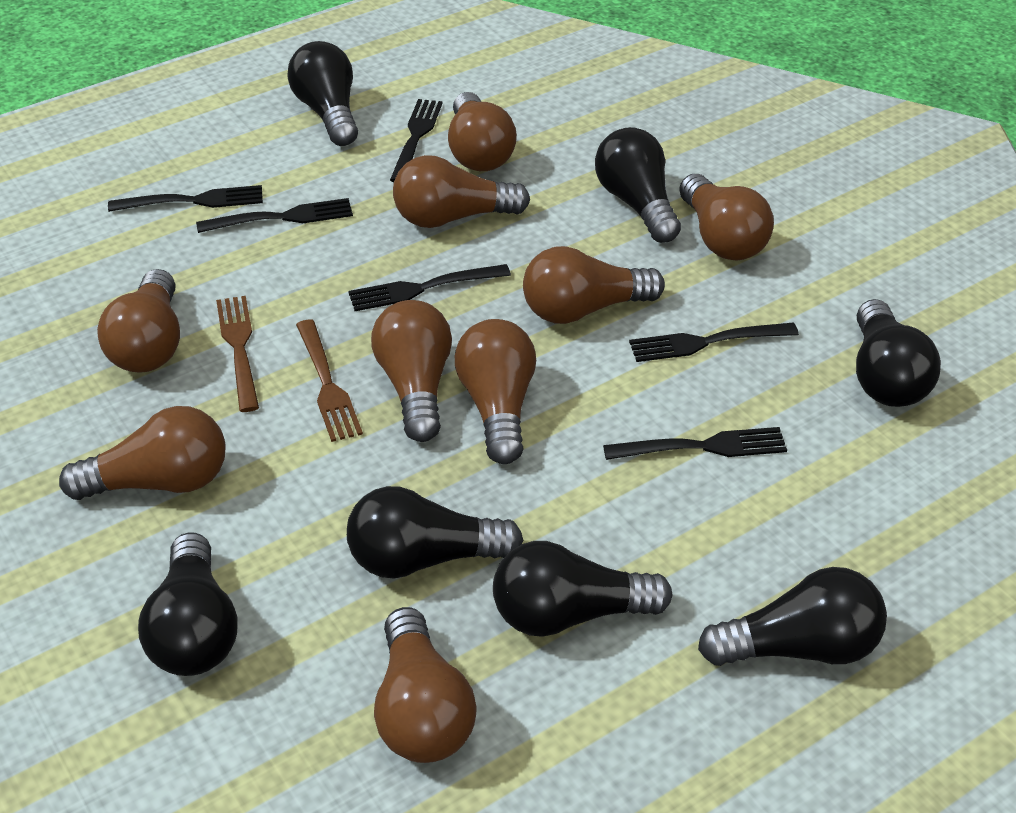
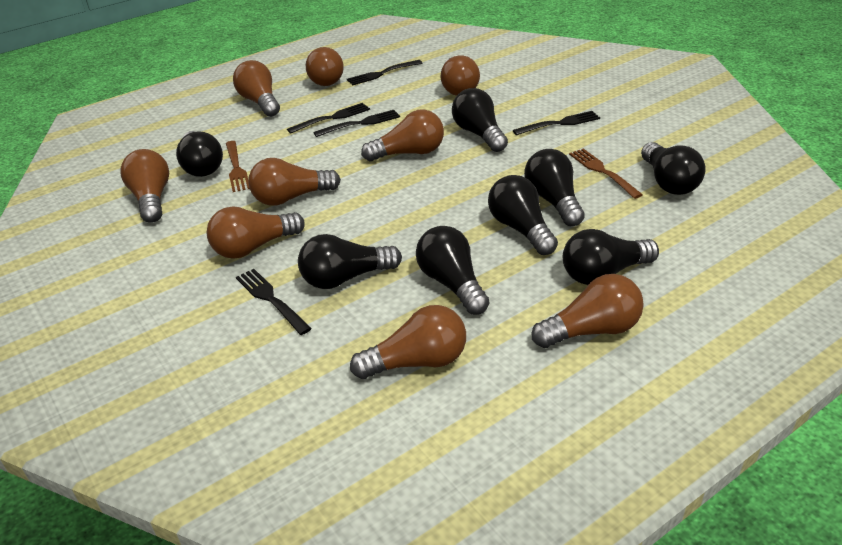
black fork: [108,185,263,212] [196,198,353,233] [348,264,511,311] [390,99,443,182] [603,427,787,460] [629,322,799,362] = 6 -> [236,269,312,335] [287,103,370,134] [313,110,400,137] [347,60,422,85] [513,111,600,135] = 5
black light bulb: [138,532,238,676] [287,41,358,146] [347,486,523,578] [493,541,673,637] [595,127,681,243] [698,567,887,666] [856,299,941,407] = 7 -> [176,131,223,177] [298,234,402,289] [416,226,490,315] [452,88,508,152] [488,175,558,255] [524,149,585,226] [563,229,659,285] [641,142,706,195] = 8

